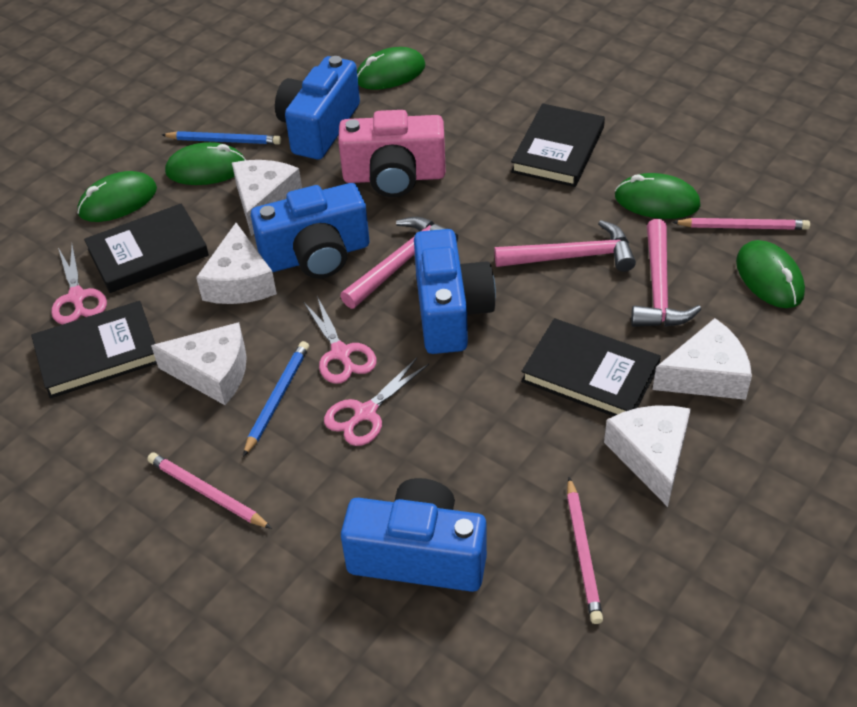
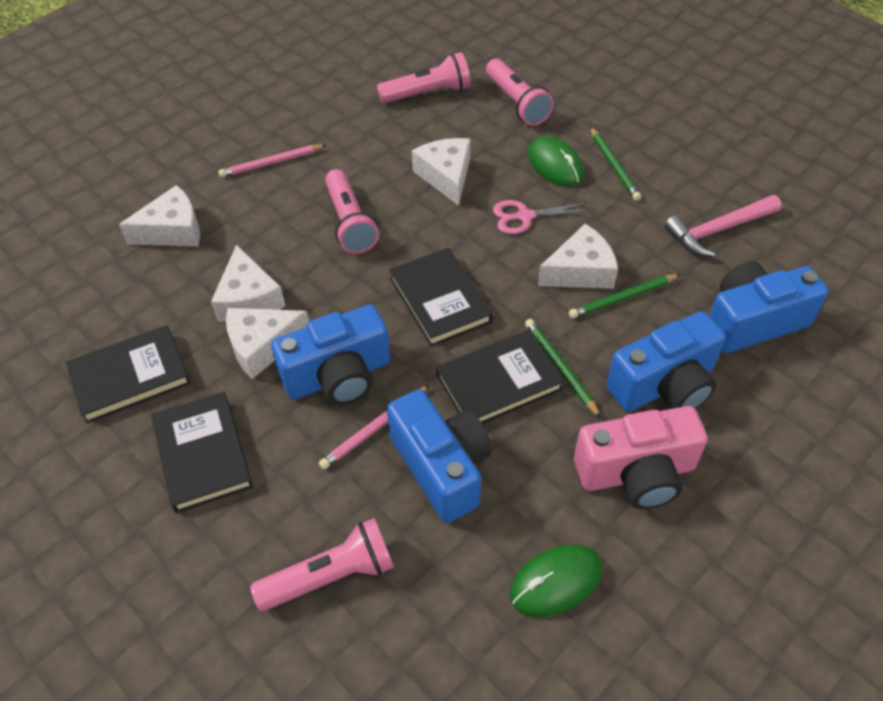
blue pencil: [162,131,281,145] [243,341,309,457] = 2 -> none = 0
green mouse: [77,171,157,222] [165,142,246,185] [357,47,425,90] [615,173,701,219] [736,240,805,308] = 5 -> [510,545,602,617] [528,136,584,187] = 2
green pencil: none = 0 -> [525,319,601,418] [569,274,681,318] [590,127,641,201] = 3
pink flashlight: none = 0 -> [250,518,394,611] [325,169,379,254] [377,52,471,104] [486,59,554,126] = 4
pink hammer: [340,217,458,309] [494,220,636,272] [631,219,701,327] = 3 -> [664,195,782,257] = 1
pink pencil: [147,453,272,529] [567,477,603,624] [672,218,810,230] = 3 -> [218,144,326,178] [319,385,429,470] = 2
pink scissors: [52,244,107,325] [303,296,376,384] [324,358,429,446] = 3 -> [493,200,592,234] = 1

